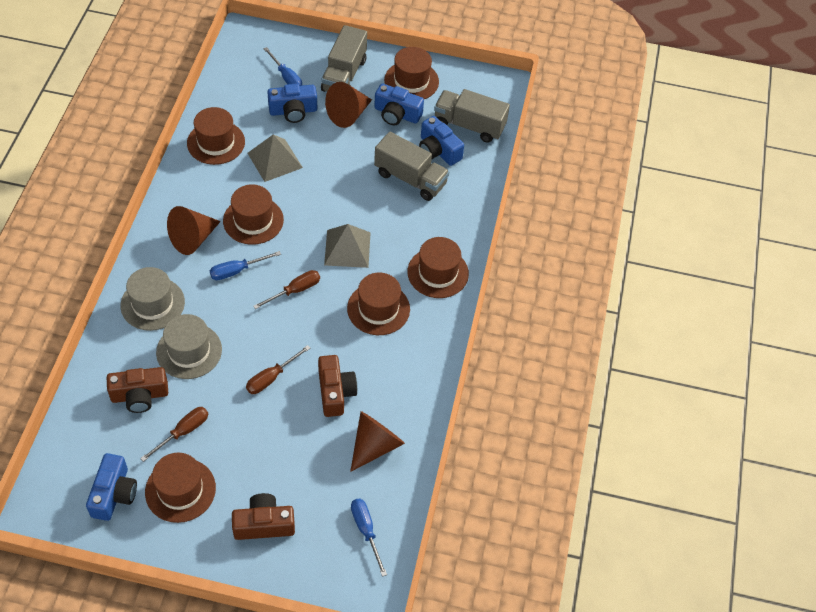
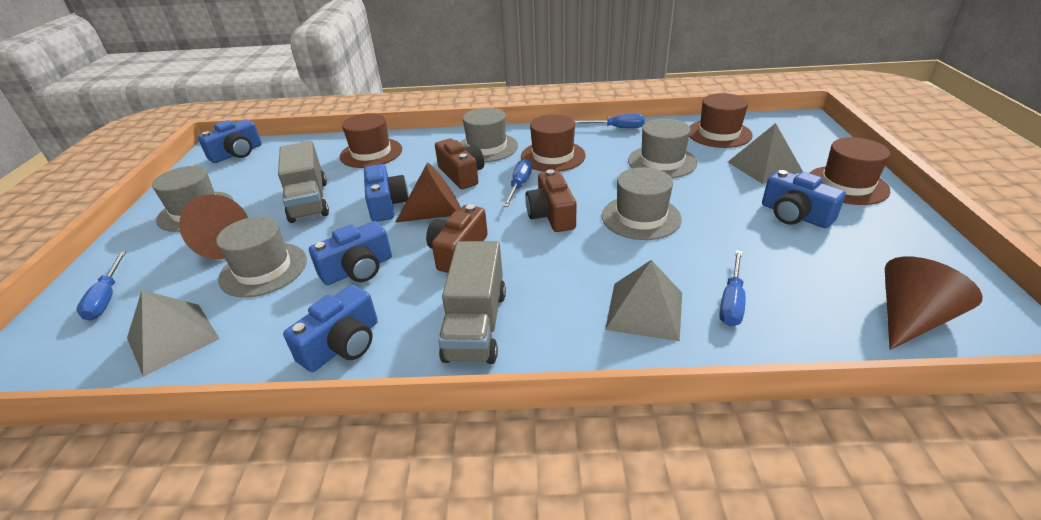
blue camera: [86,453,137,521] [267,84,317,123] [374,84,424,125] [419,116,464,166] = 4 -> [198,119,262,163] [283,285,378,372] [309,221,392,285] [364,164,409,222] [762,170,846,228] = 5
blue screwdriver: [210,251,281,280] [263,47,302,86] [351,499,387,577] = 3 -> [76,251,126,320] [503,159,532,207] [574,114,645,128] [719,250,746,327] = 4
brown hat: [145,453,216,523] [187,107,245,165] [223,184,284,245] [347,273,410,335] [384,47,439,99] [408,237,469,298] = 6 -> [340,113,402,168] [521,114,586,172] [689,93,753,148] [810,137,890,205] = 4
brown screwdriver: [140,407,208,462] [246,345,311,394] [253,270,320,309] = 3 -> none = 0
grey hat: [120,267,185,331] [156,314,222,379] = 2 -> [152,166,234,232] [216,216,307,297] [460,107,518,162] [602,167,682,240] [628,118,697,178] = 5
grey pyramid: [247,134,303,182] [324,224,371,268] = 2 -> [127,290,220,377] [605,260,682,341] [728,123,803,184] = 3
grey truck: [321,25,367,92] [374,132,449,201] [434,89,510,143] = 3 -> [278,141,329,223] [438,241,506,364] = 2

